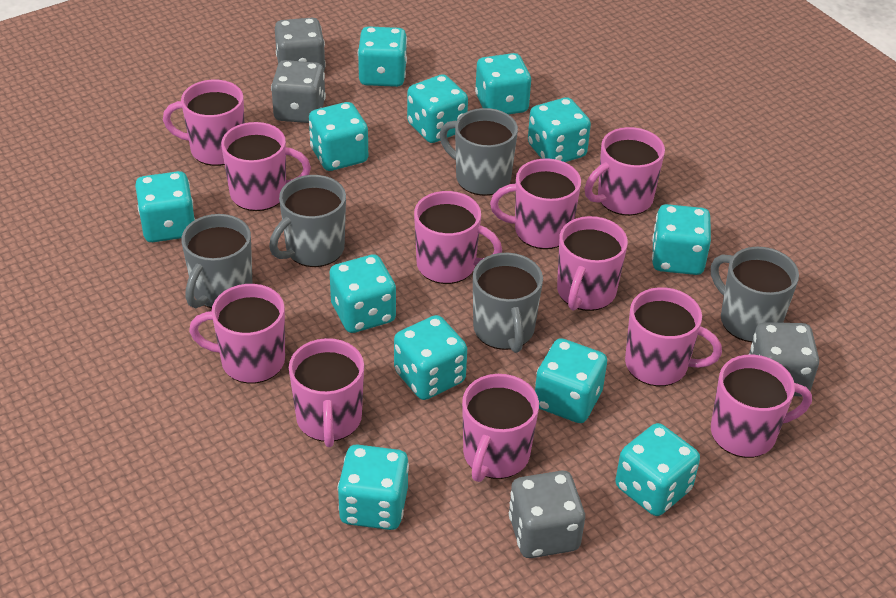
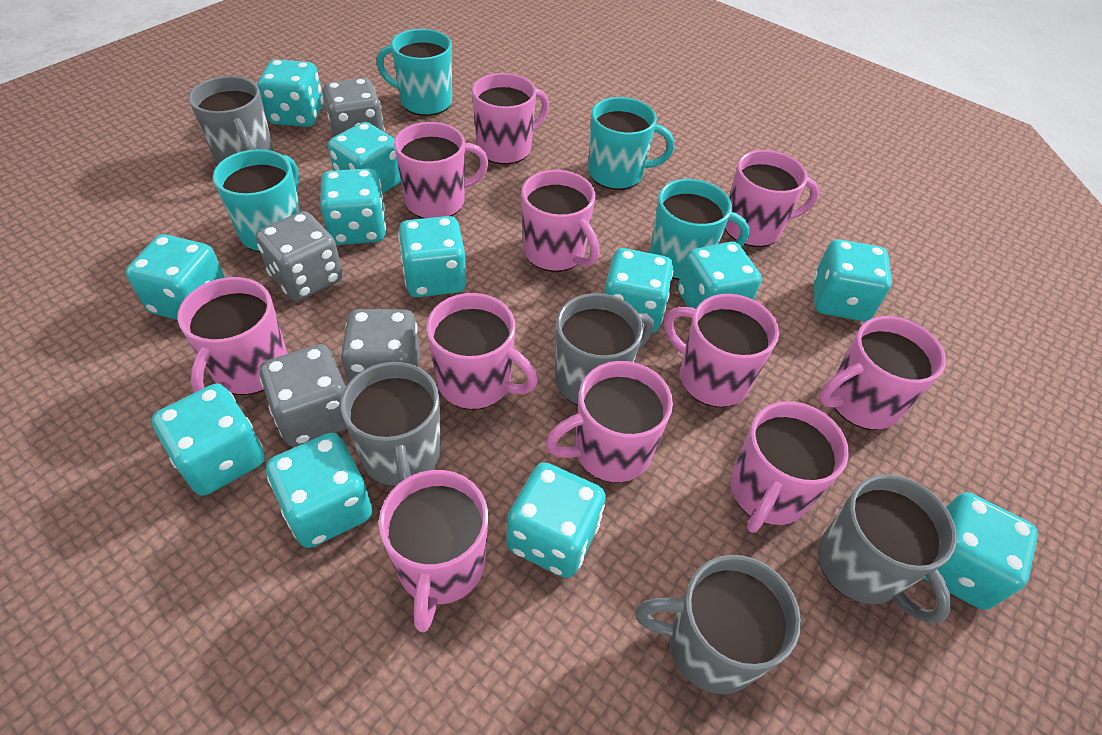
turquoise mug: none = 0 -> [213,149,301,252] [376,29,452,116] [588,97,674,190] [650,179,749,280] = 4

